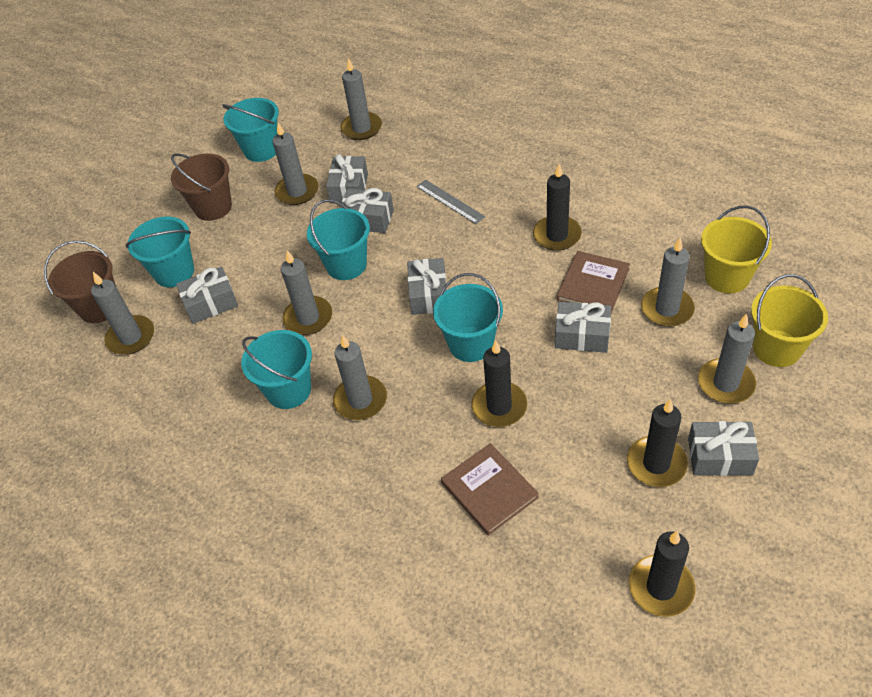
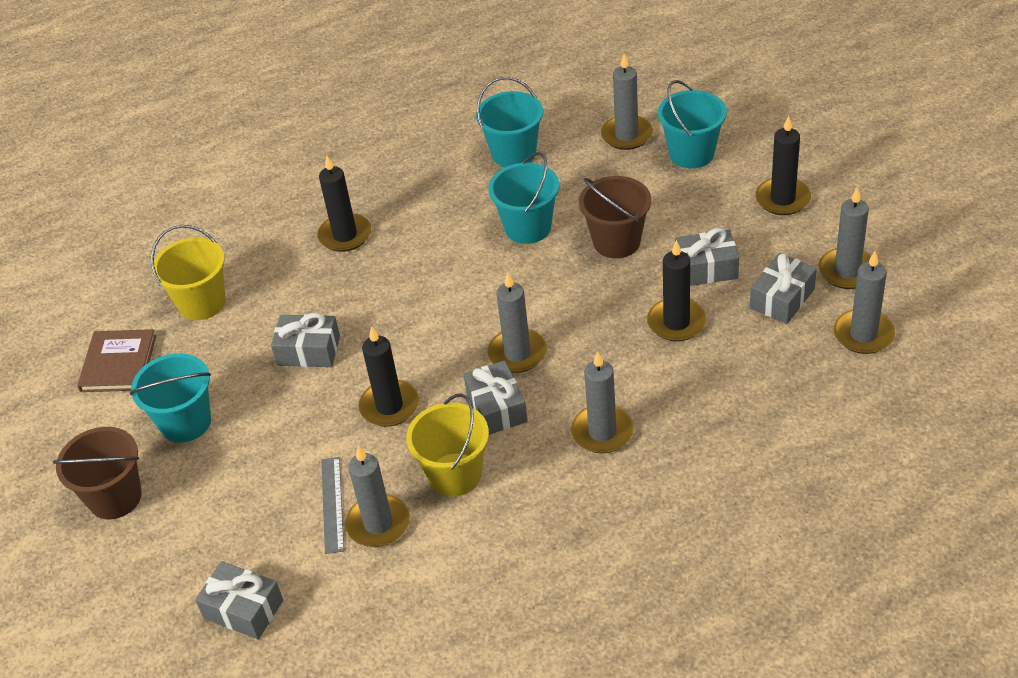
brown book: [441,443,539,536] [557,251,630,313] = 2 -> [77,329,156,392] = 1
grey candle: [91,272,154,355] [272,123,318,205] [281,250,332,335] [333,335,387,420] [340,58,382,140] [641,238,695,327] [698,314,756,404] = 7 -> [345,446,410,547] [488,272,547,373] [571,351,634,454] [601,54,653,150] [819,187,871,289] [834,251,895,354] = 6
grey gift: [176,267,238,324] [326,154,368,204] [340,188,394,233] [407,258,447,315] [555,302,611,353] [688,421,759,476] = 6 -> [195,561,283,639] [271,313,340,367] [464,360,528,435] [675,228,739,286] [750,253,817,324] = 5
turquoise bucket: [125,217,194,287] [222,98,279,162] [241,330,312,409] [307,199,370,280] [433,273,503,362] = 5 -> [130,353,211,443] [476,77,543,167] [488,152,559,244] [658,80,727,168] = 4

